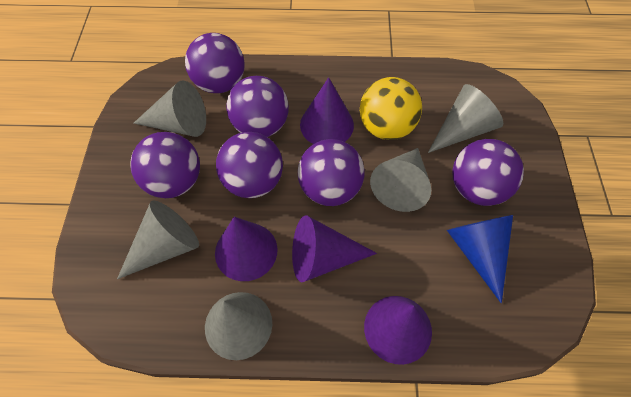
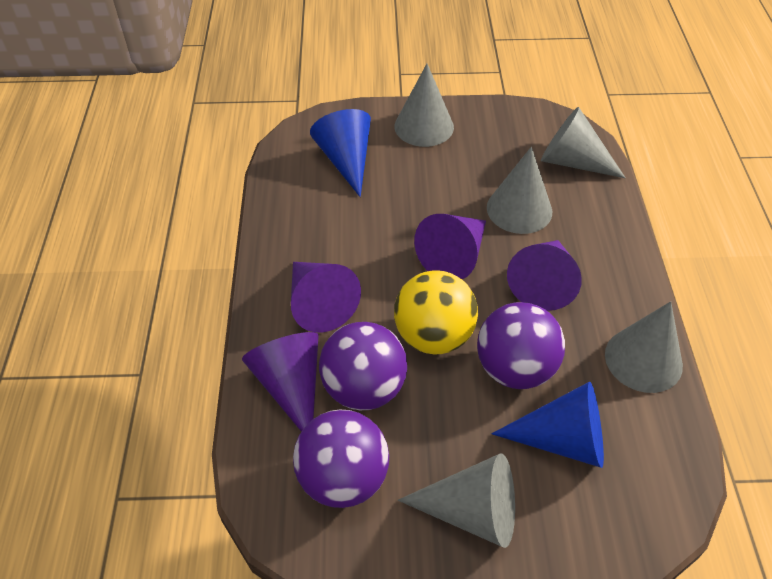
blue cone: [447,215,513,303] = 1 -> [310,109,371,197] [491,381,604,468] = 2
purple ball: [130,132,200,198] [185,33,245,93] [216,132,283,198] [226,76,289,137] [298,139,365,206] [452,139,524,206] = 6 -> [293,410,389,508] [319,322,407,410] [477,302,565,389] = 3

